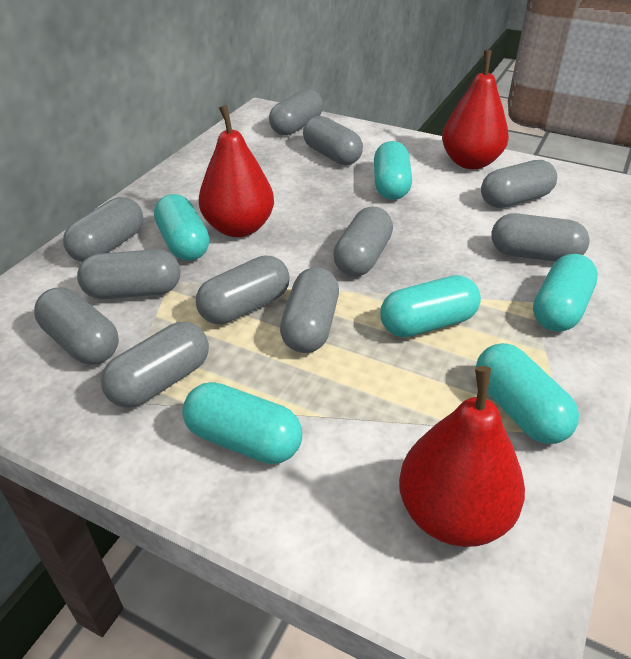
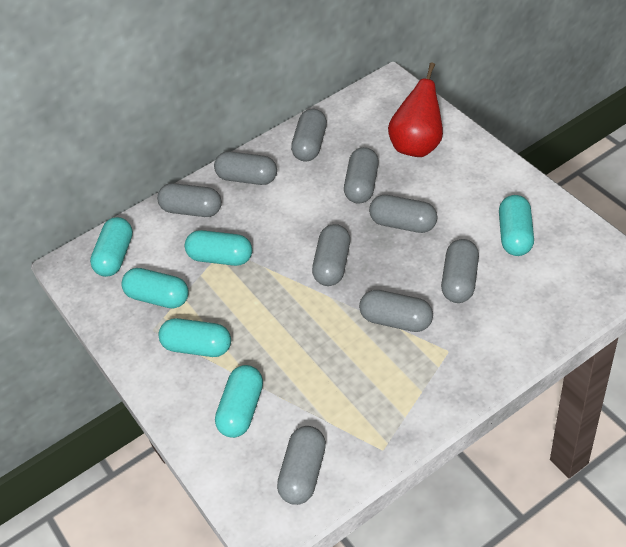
grey capsule: [34,287,119,365] [63,197,143,262] [77,249,180,299] [101,322,209,408] [196,255,290,324] [269,89,323,135] [280,267,339,353] [303,116,363,165] [333,207,393,277] [481,160,557,208] [491,213,590,262] = 11 -> [157,183,222,217] [214,152,277,185] [277,426,326,505] [291,109,327,161] [312,224,350,286] [344,147,379,203] [359,290,433,332] [369,195,437,233] [441,239,479,303] = 9
red pear: [199,105,274,237] [399,366,525,547] [442,50,509,169] = 3 -> [388,63,443,157] = 1

